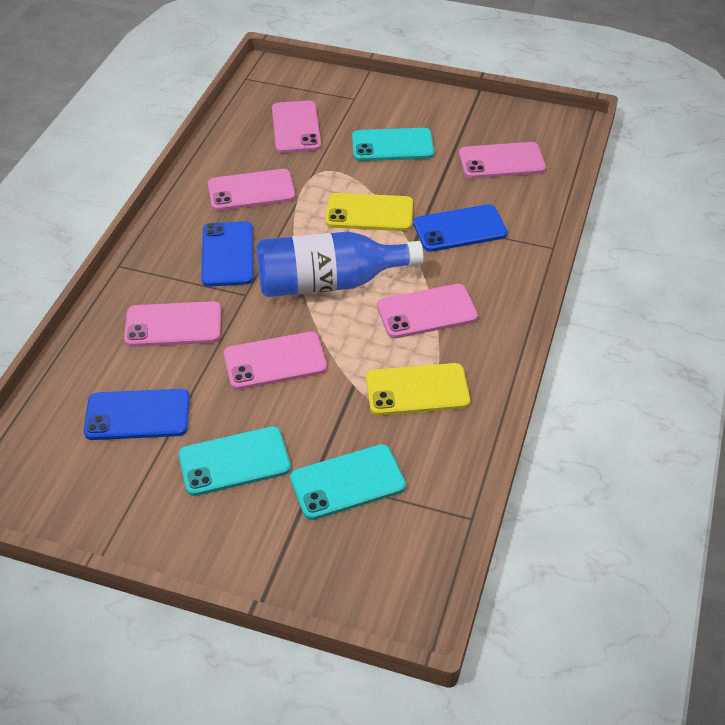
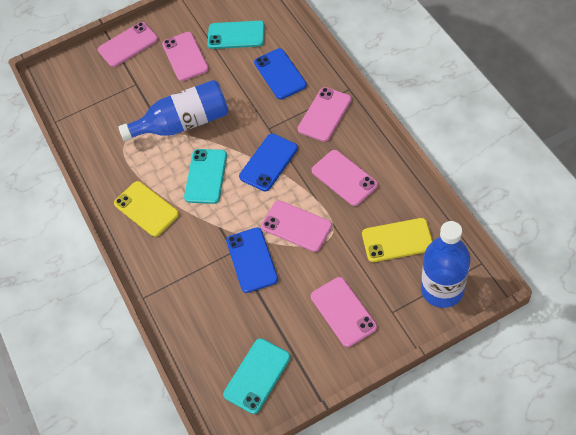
blue bottle: [256,232,423,297] = 1 -> [118,80,228,142] [421,221,471,308] = 2

